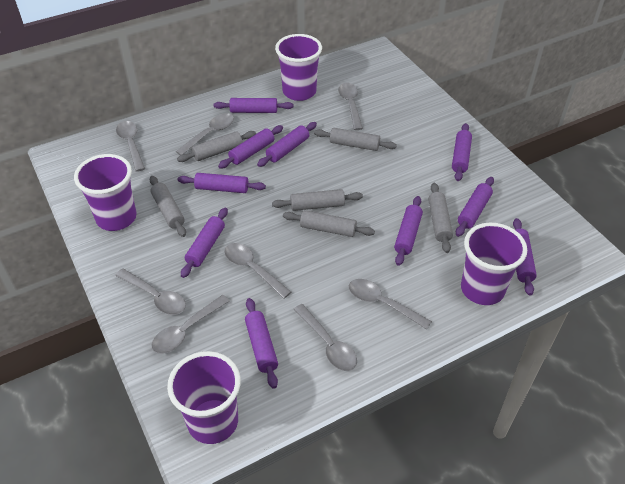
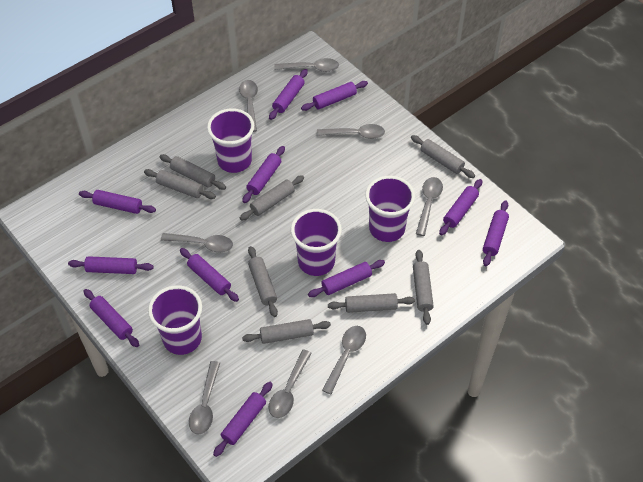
grey rolling pin: [150,176,186,237] [177,131,256,162] [272,189,363,211] [283,210,375,237] [314,128,397,151] [428,183,453,253] = 6 -> [144,169,216,199] [159,154,226,190] [240,175,304,221] [242,319,331,344] [248,246,278,317] [328,293,415,313] [411,135,475,178] [413,250,434,325] = 8
purple rolling pin: [177,173,266,193] [181,208,228,278] [213,98,293,113] [218,125,283,169] [245,298,278,389] [257,122,317,167] [394,196,423,266] [452,123,472,181] [456,177,494,237] [513,218,537,296] = 10 -> [68,256,154,274] [79,190,156,214] [84,289,139,347] [180,248,239,302] [213,382,273,457] [242,146,285,203] [269,69,308,120] [301,81,368,111] [308,260,385,297] [439,179,482,235] [483,200,509,266] = 11

